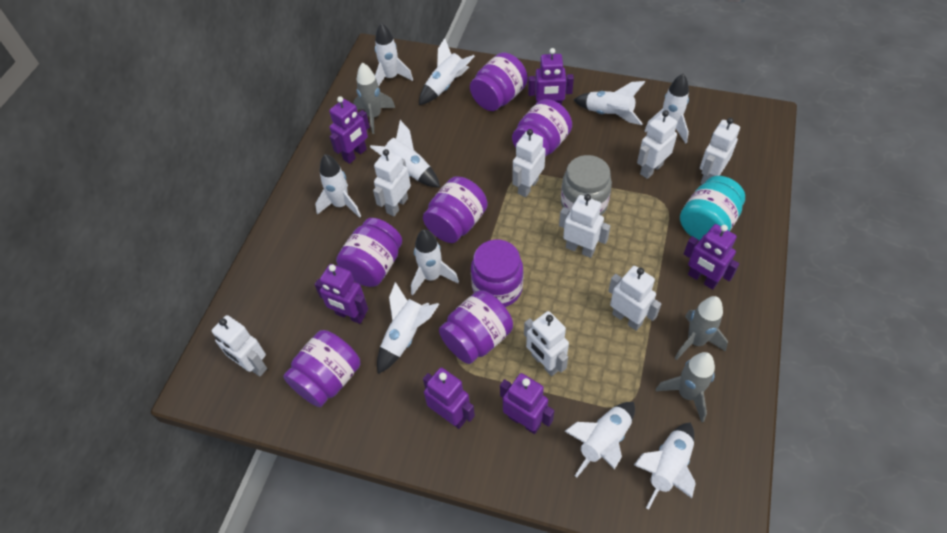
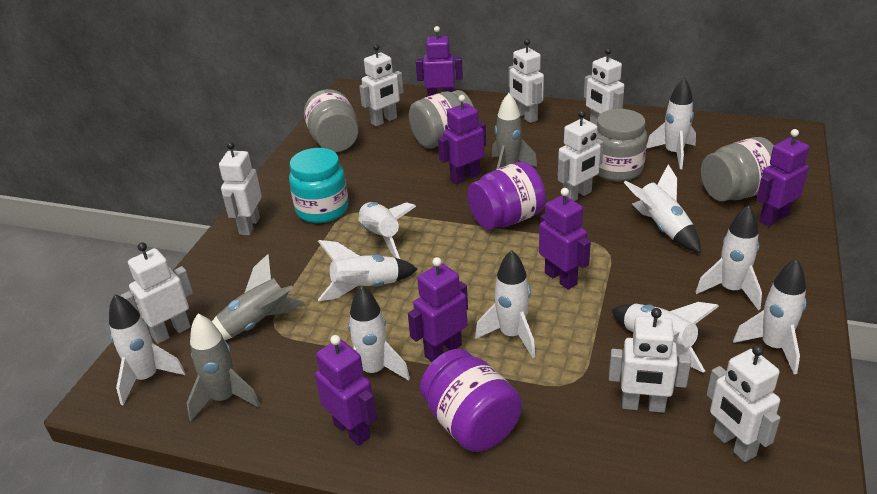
grey jar: [561,155,612,216] = 1 -> [304,89,358,152] [409,90,474,149] [597,109,647,182] [701,137,774,201] = 4
purple jar: [283,330,360,407] [336,218,402,287] [423,176,488,243] [439,290,513,364] [470,53,528,111] [471,240,524,307] [512,99,572,157] = 7 -> [420,349,522,452] [467,162,546,230] = 2

